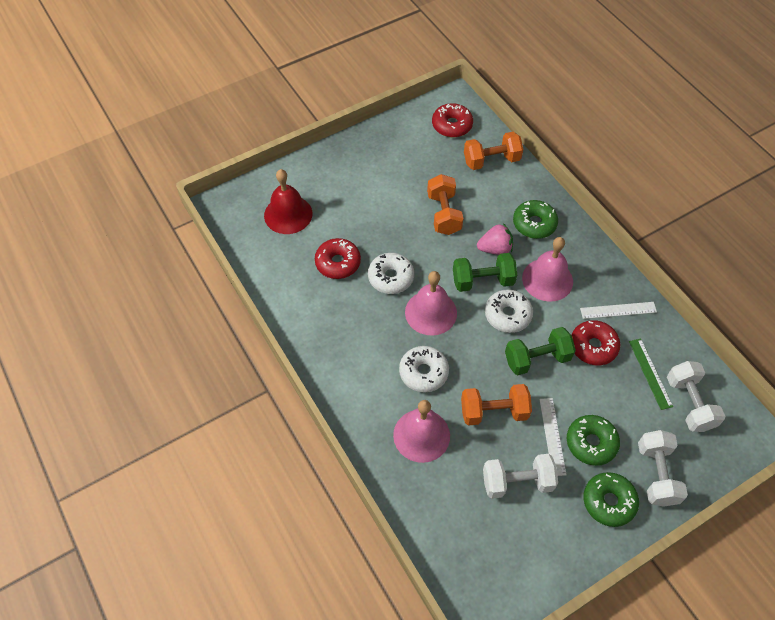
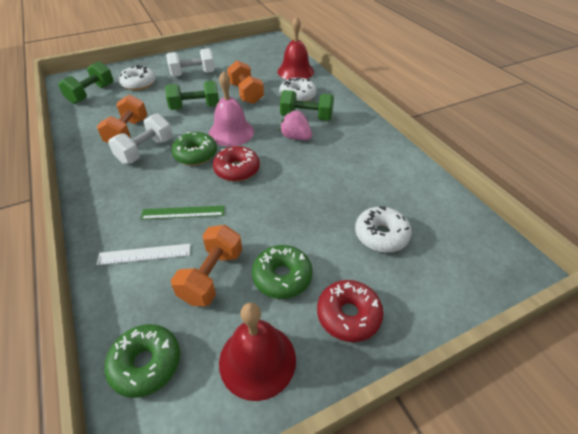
green dumbbell: [453,253,517,292] [505,327,576,375] = 2 -> [58,61,114,104] [165,81,219,110] [280,90,334,121] = 3
pink bell: [393,400,450,463] [405,271,457,336] [522,237,573,302] = 3 -> [209,71,254,146] = 1
red bell: [264,169,313,234] = 1 -> [219,302,296,401] [277,16,314,79] = 2
red donut: [315,238,361,279] [432,103,473,137] [572,320,620,365] = 3 -> [213,146,260,182] [317,280,384,342] = 2
white dumbbell: [483,454,558,499] [638,430,688,507] [667,361,726,432] = 3 -> [108,113,173,164] [166,48,215,77] = 2
white ruler: [539,398,567,476] [580,302,657,319] = 2 -> [96,244,190,265] = 1

